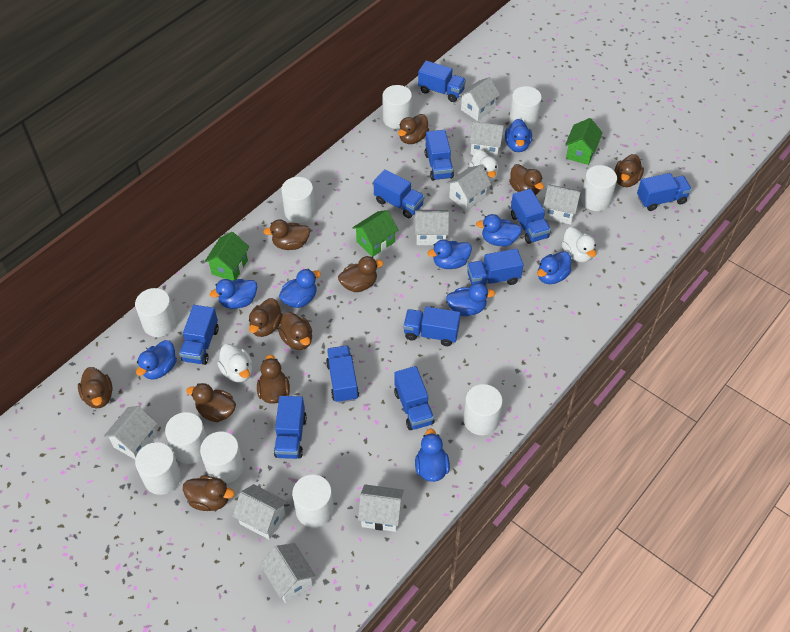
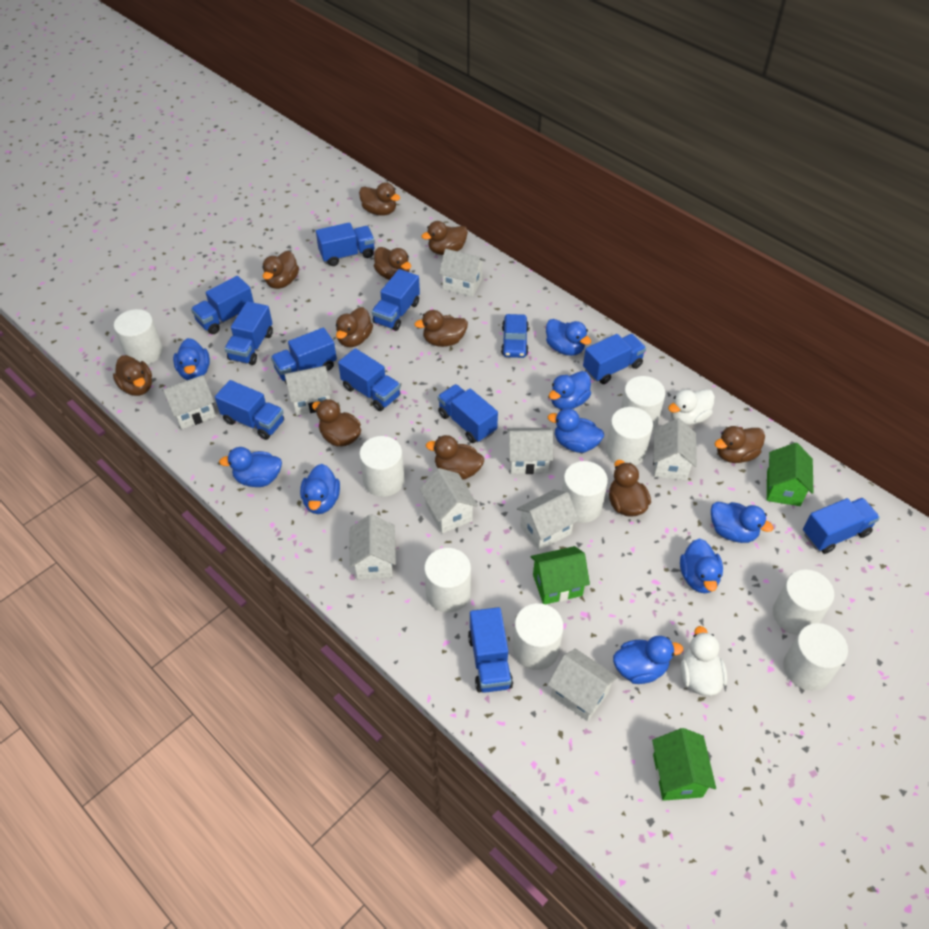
blue car: none = 0 -> [501,314,529,358] = 1
white cylinder: [135,288,177,337] [135,442,181,495] [165,412,207,464] [200,431,244,484] [281,177,315,223] [292,475,334,528] [383,85,412,129] [463,384,503,435] [509,86,542,129] [581,165,617,211] = 10 -> [114,309,163,365] [359,436,404,497] [424,548,471,613] [513,603,564,670] [562,461,608,523] [606,407,653,466] [621,376,666,431] [773,569,835,635] [783,623,848,691] = 9
white duck: [217,344,252,382] [469,149,498,183] [561,227,596,263] = 3 -> [668,389,715,426] [681,626,727,696] = 2

